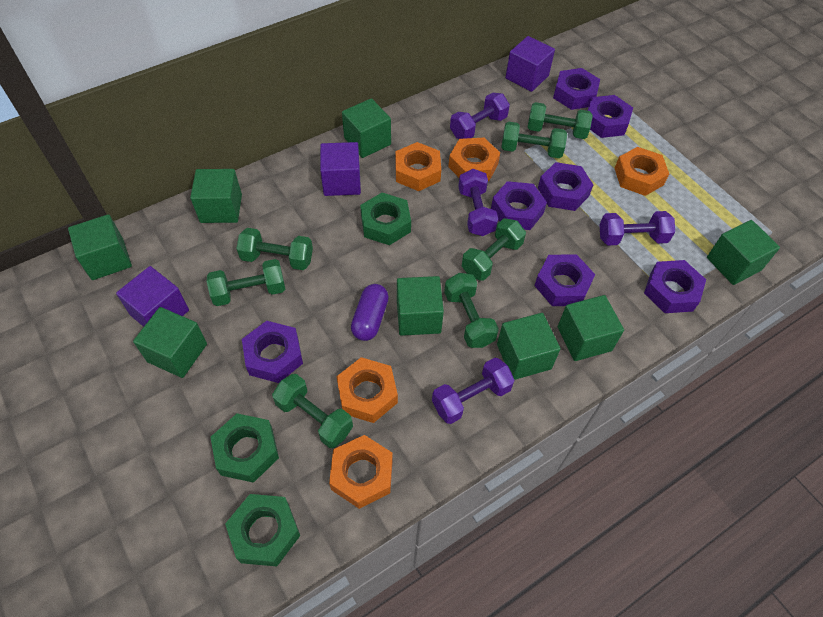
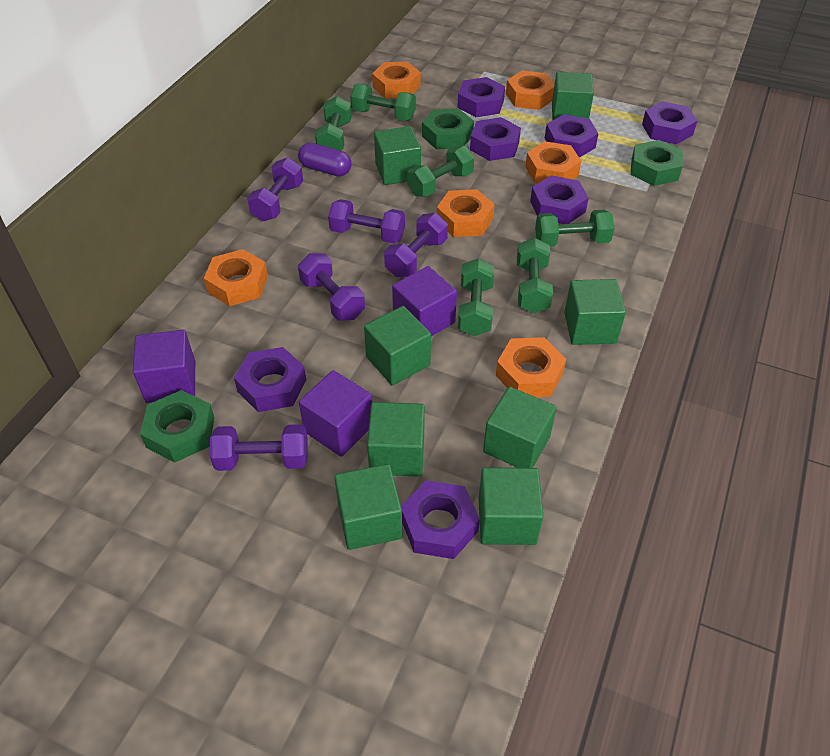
green dumbbell: [207,259,285,306] [236,228,313,270] [272,374,353,448] [444,273,499,348] [462,218,526,281] [501,122,567,158] [528,102,593,139] = 7 -> [315,96,352,150] [350,83,416,121] [407,146,474,197] [458,258,494,336] [517,238,553,313] [535,209,614,247] = 6
orange nut: [329,435,393,509] [336,357,398,423] [395,142,441,191] [448,138,500,181] [615,147,669,196] = 5 -> [204,249,268,306] [372,62,421,99] [437,189,495,237] [496,337,566,397] [506,70,554,110] [525,141,581,183] = 6
purple dumbbell: [432,358,515,424] [450,93,510,139] [458,169,498,236] [600,211,675,245] = 4 -> [210,424,308,471] [247,157,303,221] [298,253,365,320] [328,199,405,243] [384,213,448,277] = 5

